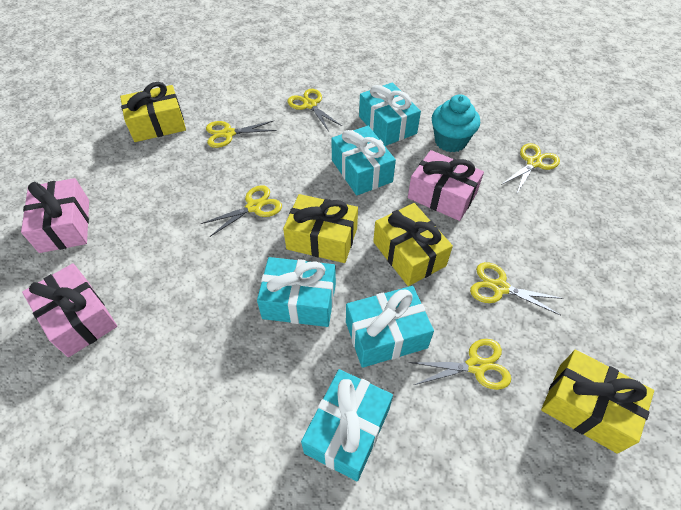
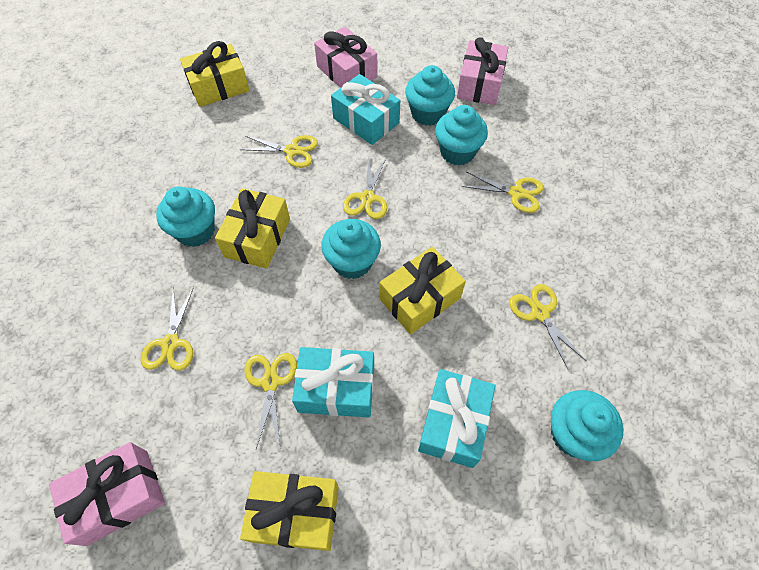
turquoise cupcake: [432,94,480,152] = 1 -> [156,186,215,247] [321,219,381,279] [405,65,455,126] [435,105,488,165] [551,390,623,461] = 5
turquoise gift: [257,257,336,327] [301,369,393,481] [331,126,396,195] [346,286,434,368] [359,82,421,146] = 5 -> [292,347,374,418] [331,74,400,145] [418,369,496,468] = 3

